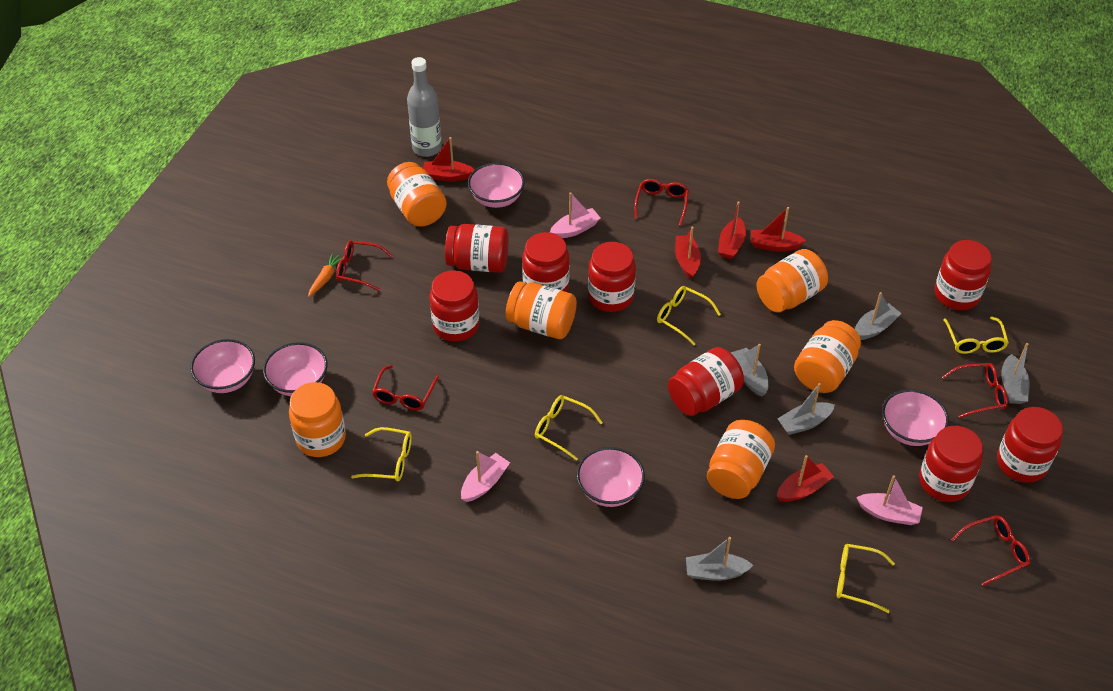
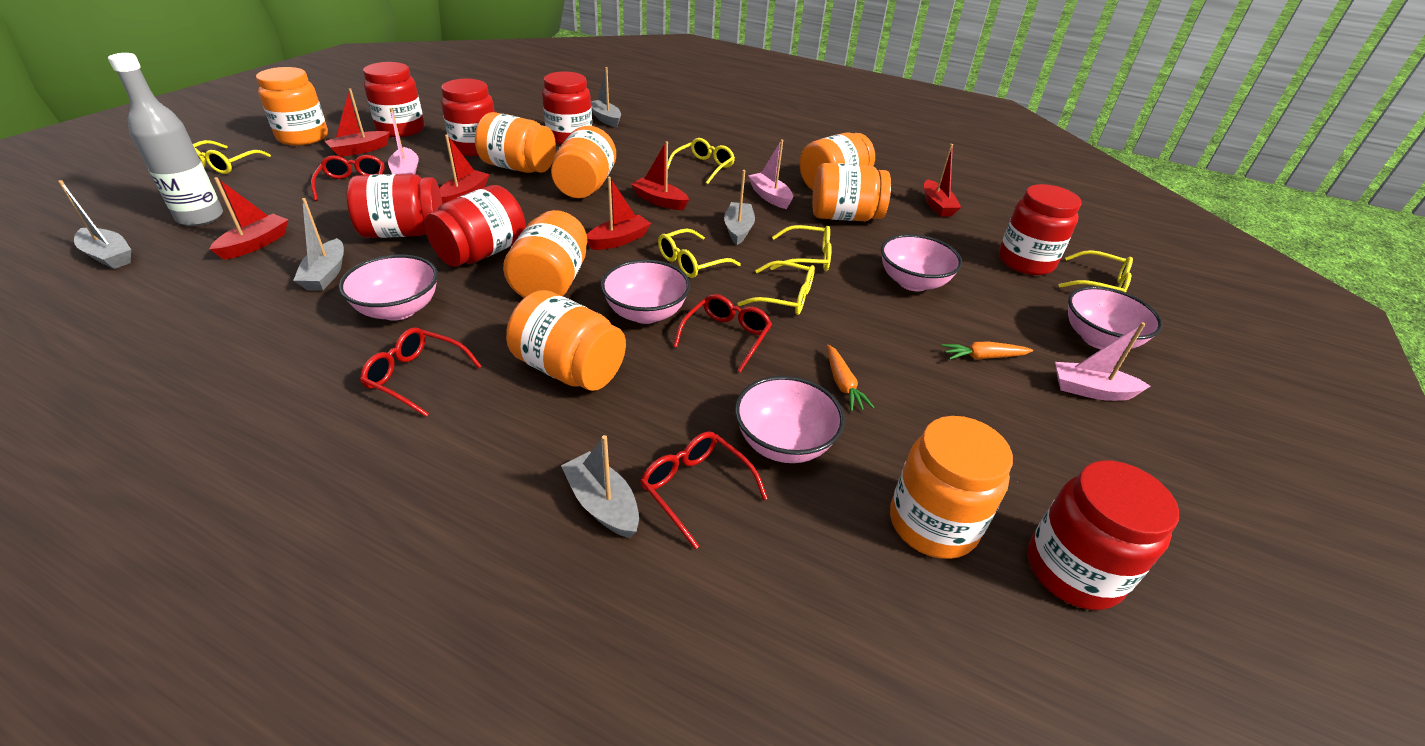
orange carrot: [308,253,343,297] = 1 -> [827,344,875,411] [942,342,1033,360] = 2
orange jar: [289,382,346,457] [387,162,447,227] [506,281,577,339] [707,420,775,499] [756,249,828,313] [794,320,861,393] = 6 -> [256,67,328,145] [475,112,556,173] [503,210,587,298] [506,290,626,391] [551,126,616,198] [800,132,875,190] [812,163,891,221] [890,416,1013,559] = 8
red boat: [423,137,475,181] [675,227,701,279] [718,201,746,259] [751,207,806,252] [777,455,834,502] = 5 -> [210,177,289,260] [325,88,390,157] [439,135,490,204] [587,177,651,250] [631,141,689,210] [924,144,961,217] = 6
red glasses: [336,241,393,291] [372,365,439,411] [634,179,689,226] [942,363,1008,418] [951,515,1030,586] = 5 -> [311,155,385,201] [360,327,482,417] [640,431,768,549] [673,294,772,373] = 4
red jar: [429,270,479,342] [445,224,509,273] [522,232,570,292] [588,242,636,312] [668,347,744,416] [919,426,983,502] [935,240,992,310] [997,407,1063,483] = 8 -> [346,174,442,238] [363,62,424,137] [424,185,526,267] [441,79,495,156] [542,71,592,145] [999,184,1082,275] [1028,460,1179,610] = 7
yellow glasses: [351,427,412,482] [535,395,603,461] [657,286,721,345] [837,544,895,613] [943,317,1009,354] = 5 -> [193,140,271,174] [658,229,741,278] [668,138,735,184] [737,261,815,315] [770,225,832,271] [1058,250,1133,293] = 6

